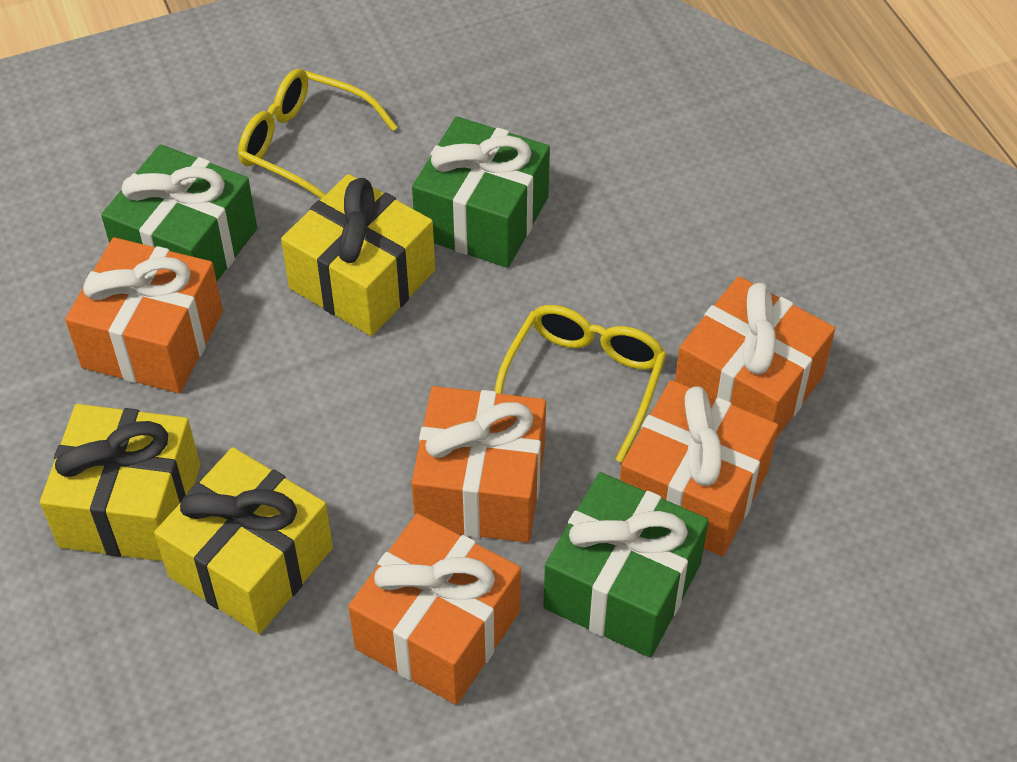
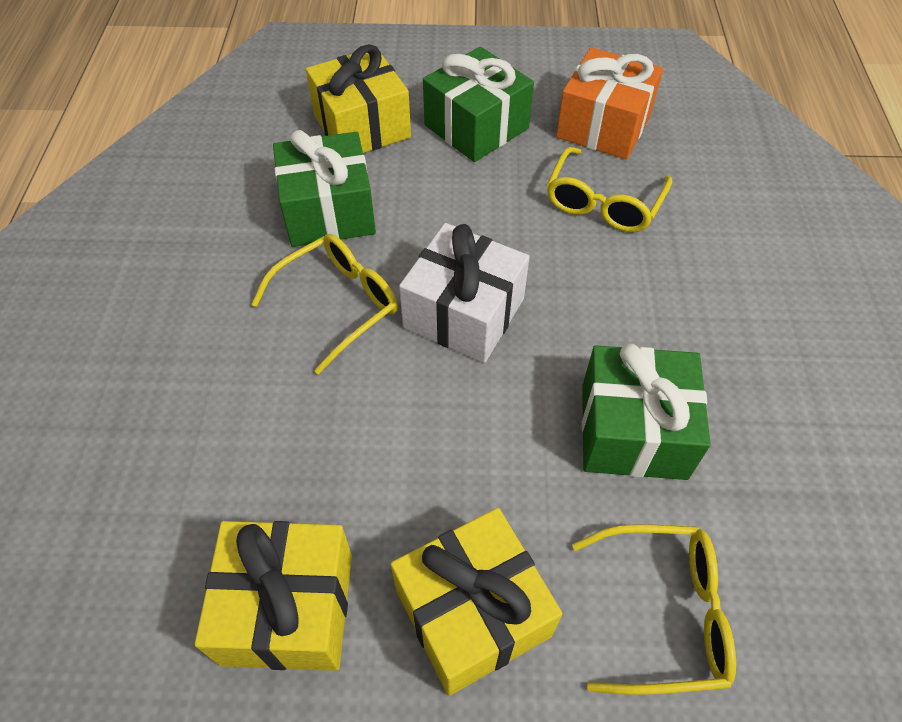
orange gift: [65,237,223,393] [348,513,521,705] [411,386,546,543] [620,380,778,557] [675,276,835,438] = 5 -> [556,47,663,160] = 1
white gift: none = 0 -> [399,223,530,363] = 1
yellow glasses: [238,69,397,199] [494,305,667,463] = 2 -> [251,234,398,375] [547,147,673,232] [572,524,736,695] = 3

